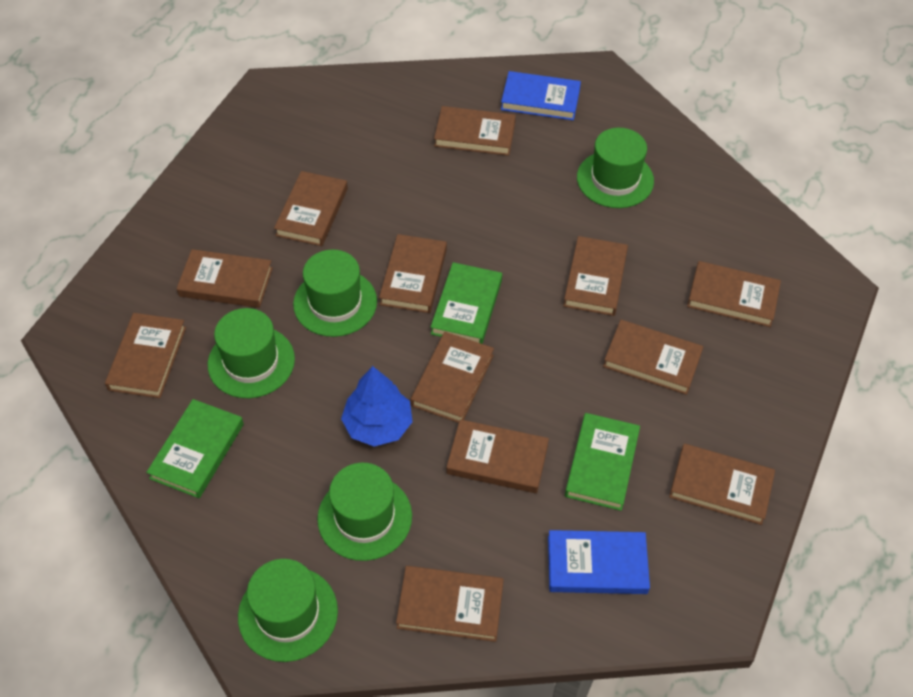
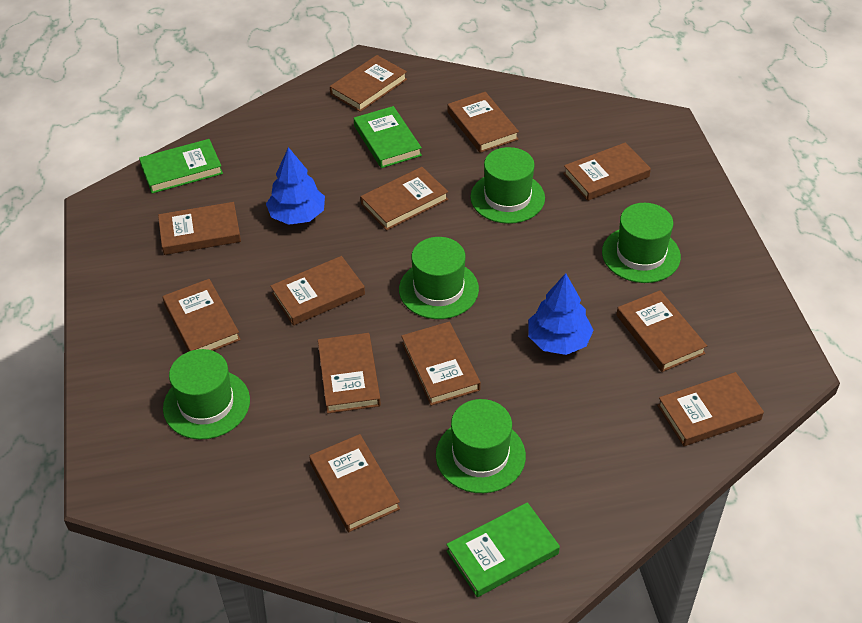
blue book: [501,71,581,120] [548,530,650,594] = 2 -> none = 0
blue tree: [341,366,413,447] = 1 -> [266,147,325,225] [528,273,594,355] = 2

